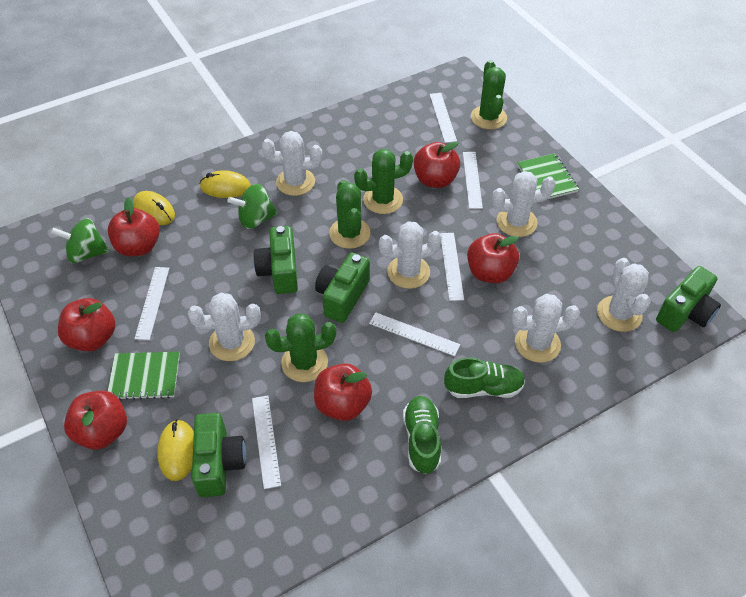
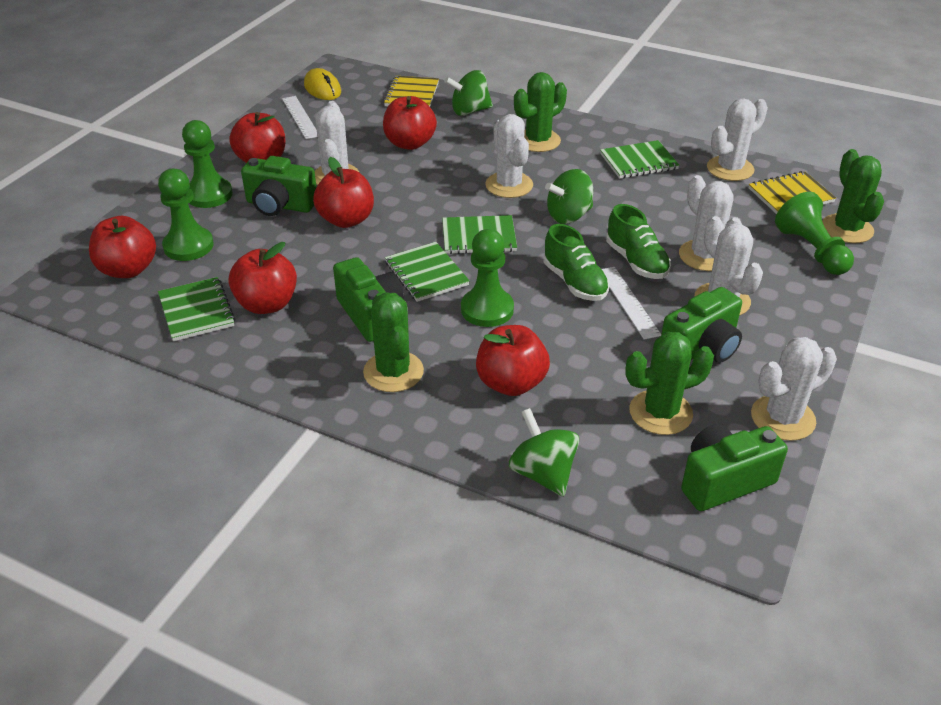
green notebook: [108,352,180,400] [517,153,579,199] = 2 -> [158,277,235,341] [385,242,470,302] [442,215,517,254] [600,140,680,179] = 4
green pawn: none = 0 -> [158,169,214,261] [182,120,233,208] [461,229,514,327] [775,192,854,275] = 4
green spinning top: [51,218,110,263] [227,184,278,229] = 2 -> [444,70,493,116] [509,408,579,497] [545,169,593,224] = 3
white ruler: [134,267,169,340] [252,395,281,489] [369,312,460,356] [430,93,457,143] [440,233,464,301] [463,152,483,209] = 6 -> [282,96,317,139] [602,267,661,340] = 2
yellow mouse: [133,191,175,225] [157,419,194,481] [200,170,251,198] = 3 -> [304,68,341,100] = 1
yellow notebook: none = 0 -> [383,76,439,107] [749,171,836,214] = 2

